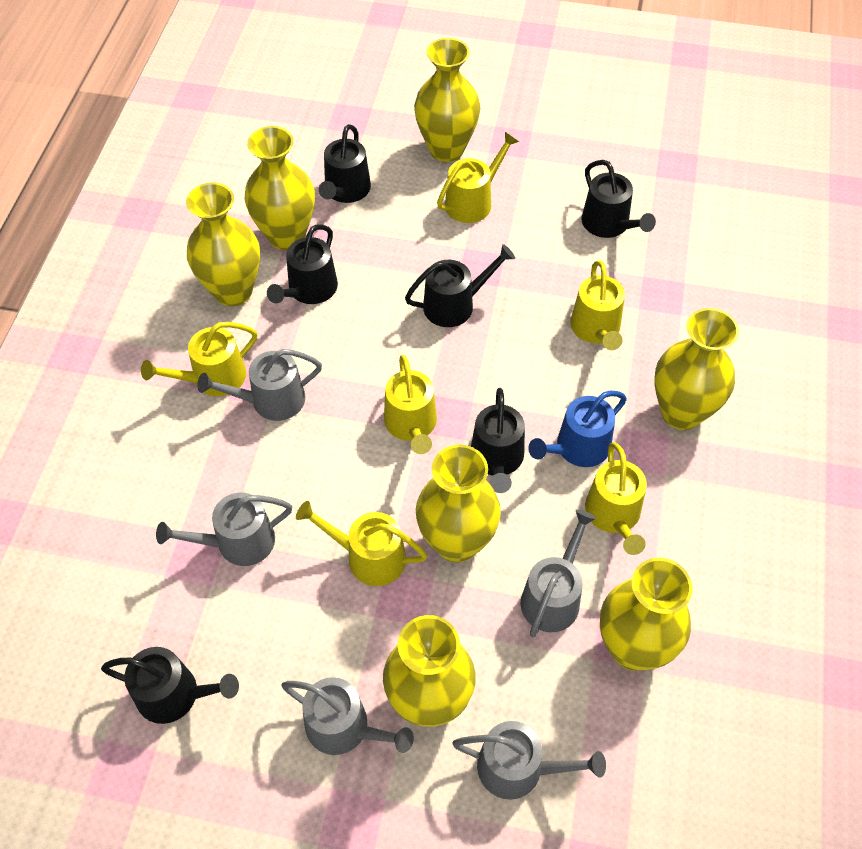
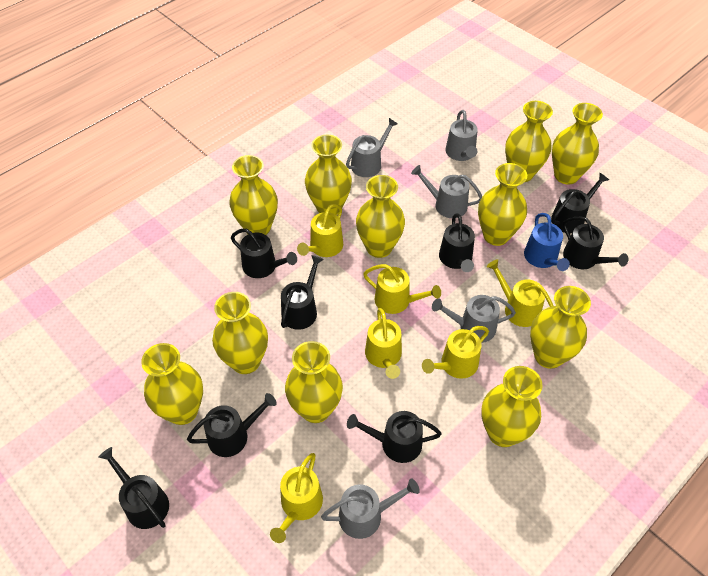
black watering can: [101,647,239,724] [267,224,338,304] [319,124,371,203] [405,244,515,327] [471,388,525,493] [582,160,656,238] = 6 -> [98,447,169,529] [187,393,277,457] [231,229,297,278] [281,255,324,330] [347,411,442,463] [439,214,475,272] [551,173,609,233] [563,217,628,269] = 8
yellow vase: [186,182,260,306] [245,126,315,250] [383,615,476,727] [414,38,480,162] [416,444,501,563] [600,558,692,671] [654,308,739,430] = 7 -> [141,343,203,425] [212,292,268,374] [229,155,278,235] [285,341,343,423] [305,135,352,215] [356,175,405,258] [478,163,527,246] [481,366,542,447] [505,101,553,182] [530,286,591,369] [552,103,603,185] = 11

